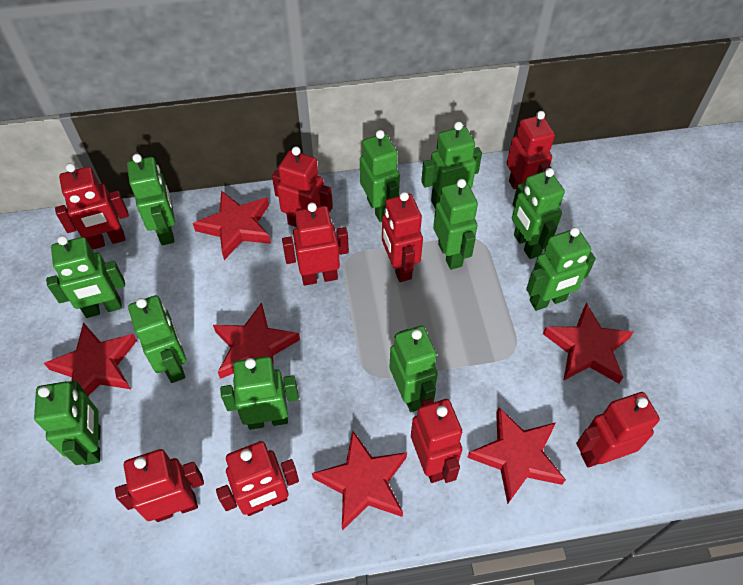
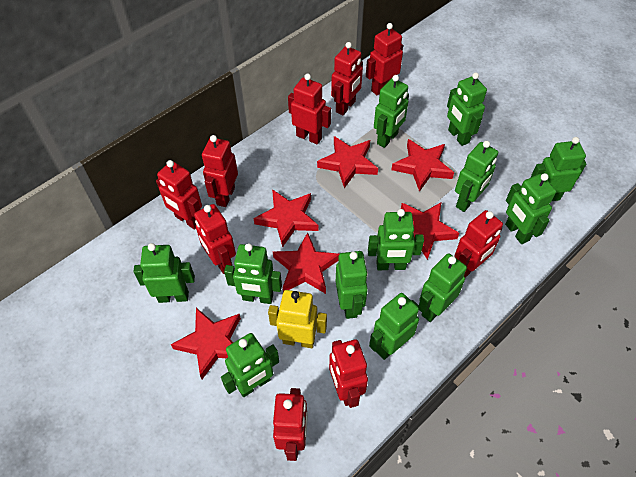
green robot: [34,381,100,465] [46,235,125,318] [127,154,175,245] [128,295,186,383] [220,356,299,430] [360,130,400,222] [390,326,438,412] [421,121,482,208] [433,179,478,270] [512,168,565,259] [526,227,596,311] = 11 -> [133,243,195,303] [221,333,279,397] [224,243,282,304] [336,251,368,319] [368,209,424,270] [369,293,419,360] [374,75,409,148] [418,253,467,322] [447,72,487,146] [455,141,498,212] [505,173,556,244] [530,137,586,201] = 12
yellow robot: none = 0 -> [268,290,327,348] = 1

